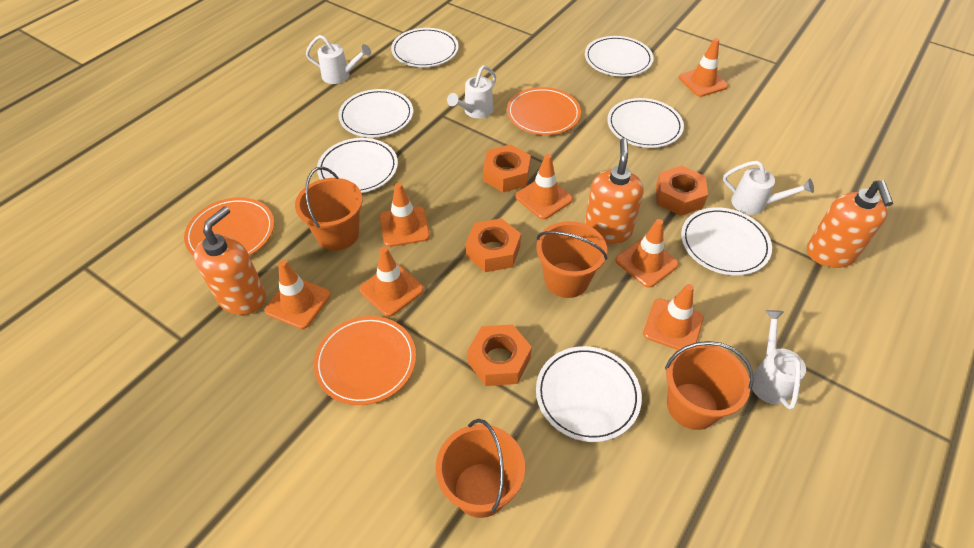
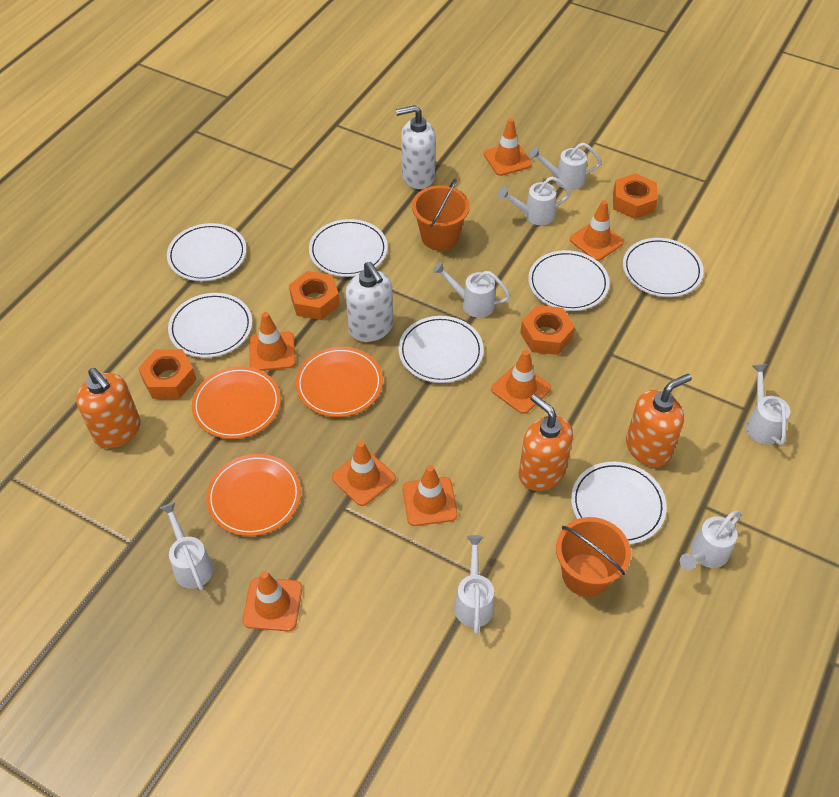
orange bucket: [295,167,363,251] [435,419,525,518] [536,221,607,298] [665,341,754,430] = 4 -> [412,178,470,251] [556,517,631,597] = 2
white soap dispenser: none = 0 -> [346,262,393,342] [396,105,436,189] = 2
white watering can: [306,35,371,84] [447,65,496,118] [723,161,814,215] [752,310,806,410] = 4 -> [160,502,214,591] [433,262,511,318] [454,535,494,634] [498,176,571,225] [529,143,602,190] [680,511,741,570] [746,364,790,445] = 7

